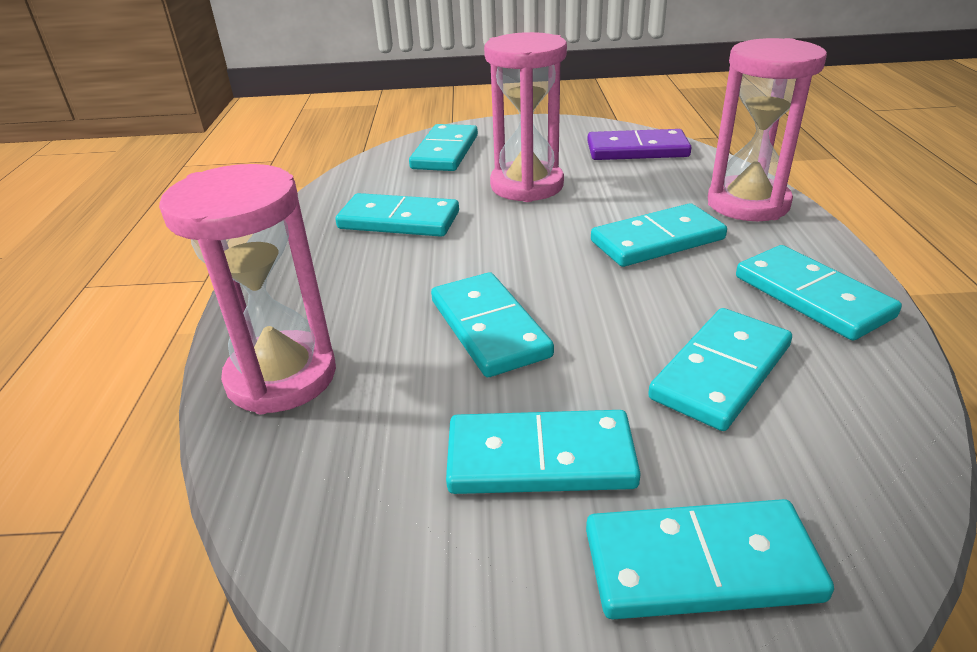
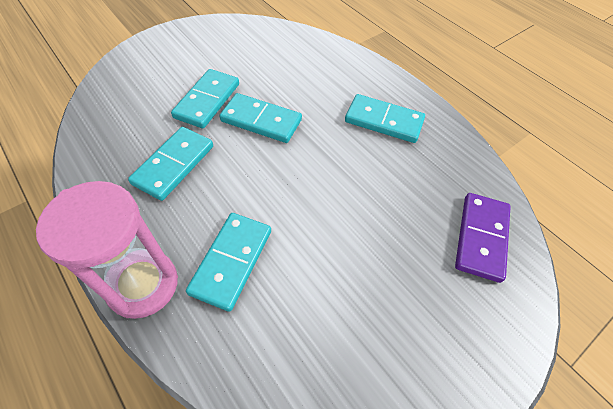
pink hourglass: [159,164,336,414] [484,32,567,202] [708,38,827,221] = 3 -> [36,181,178,319] = 1
turquoise domino: [335,193,459,237] [409,124,478,171] [431,272,554,377] [446,410,641,494] [586,499,834,619] [591,203,727,267] [648,308,792,431] [736,245,902,340] = 8 -> [128,127,213,201] [171,69,239,128] [186,213,271,312] [220,93,302,143] [345,94,425,143] = 5

